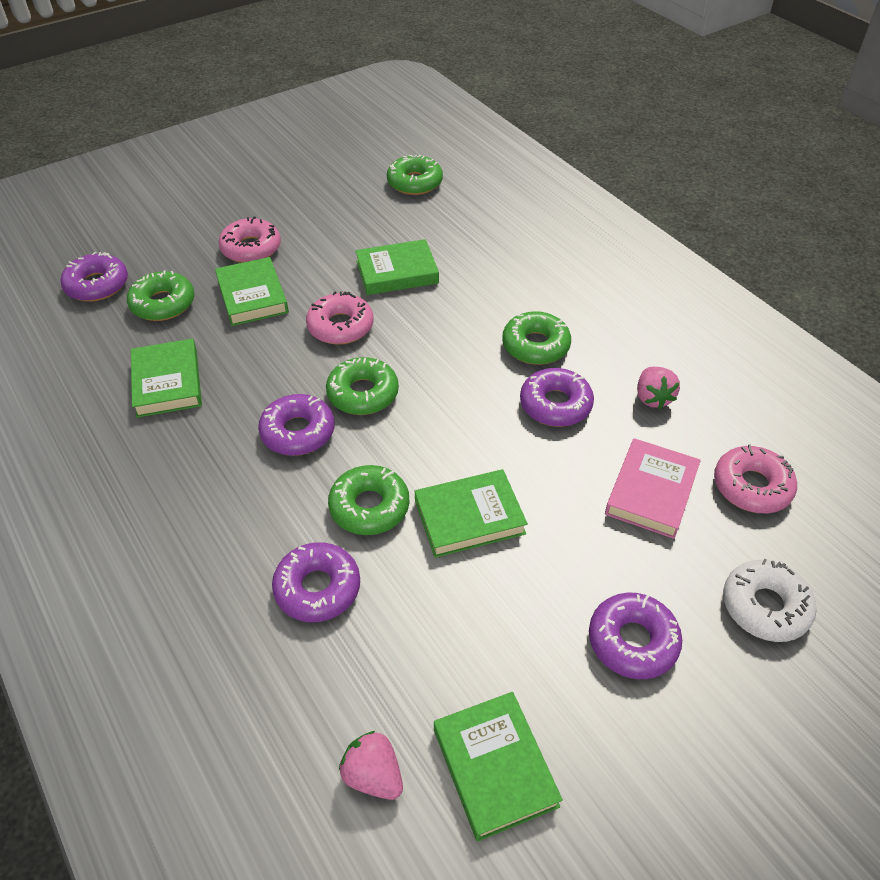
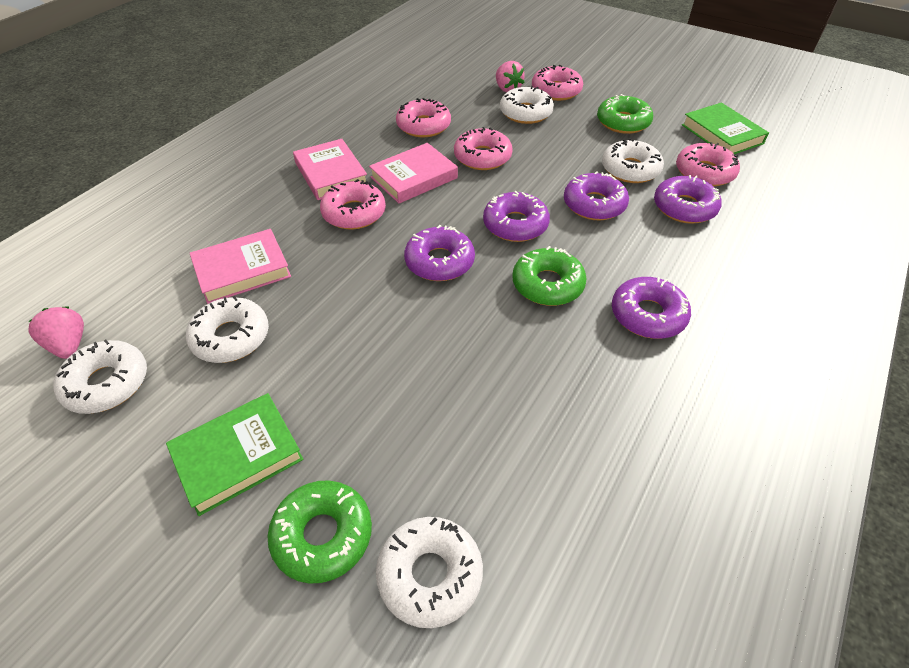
green book: [131,339,202,418] [215,257,289,326] [355,239,439,295] [415,469,528,558] [434,692,563,842] = 5 -> [166,393,303,516] [682,103,769,154] = 2
green donut: [127,270,195,321] [326,357,399,415] [328,465,409,535] [387,155,443,195] [502,311,571,365] = 5 -> [268,480,372,584] [512,246,587,306] [597,94,653,134] = 3
pink book: [605,438,701,539] = 1 -> [190,229,291,304] [293,139,367,200] [369,143,458,203] = 3
pink donut: [218,216,281,263] [306,291,373,345] [714,444,797,513] = 3 -> [320,179,386,230] [396,98,451,137] [454,127,513,170] [532,65,583,101] [676,142,740,186] = 5
white donut: [723,559,817,642] = 1 -> [54,340,147,414] [186,296,269,363] [376,517,483,628] [500,86,554,124] [602,139,664,183] = 5

